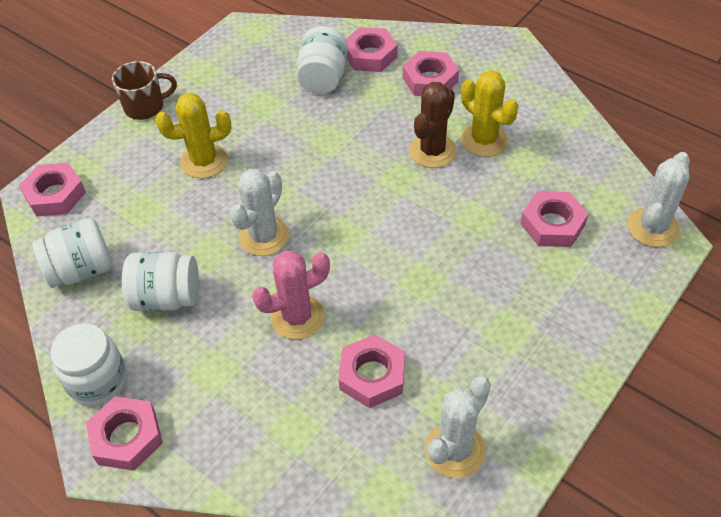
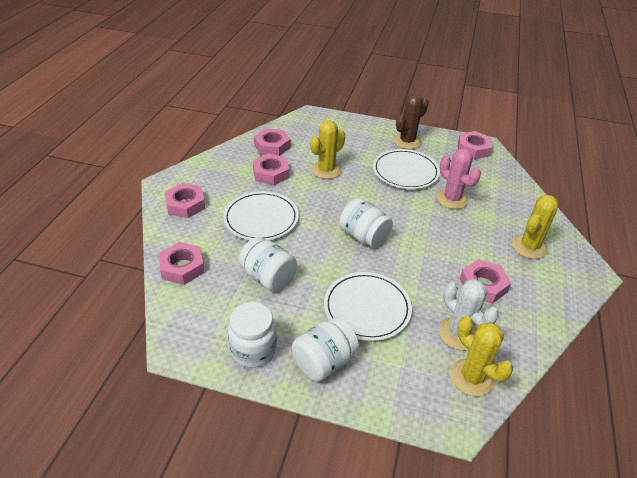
brown mug: [112,61,177,120] = 1 -> none = 0
white cactus: [230,169,289,256] [425,376,491,478] [627,152,690,247] = 3 -> [439,279,499,351] = 1
white plate: none = 0 -> [223,191,299,240] [324,272,412,341] [373,149,440,189] = 3
yellow cactus: [156,93,232,178] [461,70,519,157] = 2 -> [310,120,345,179] [450,316,513,397] [512,195,558,259] = 3

